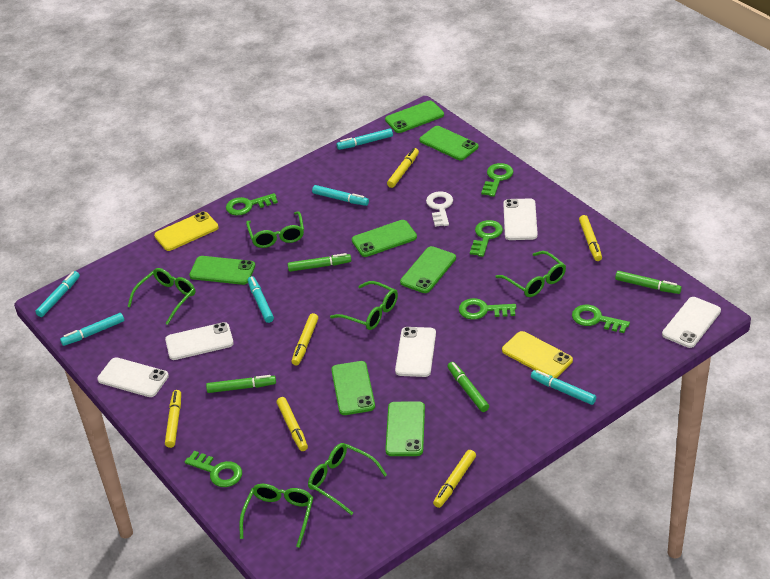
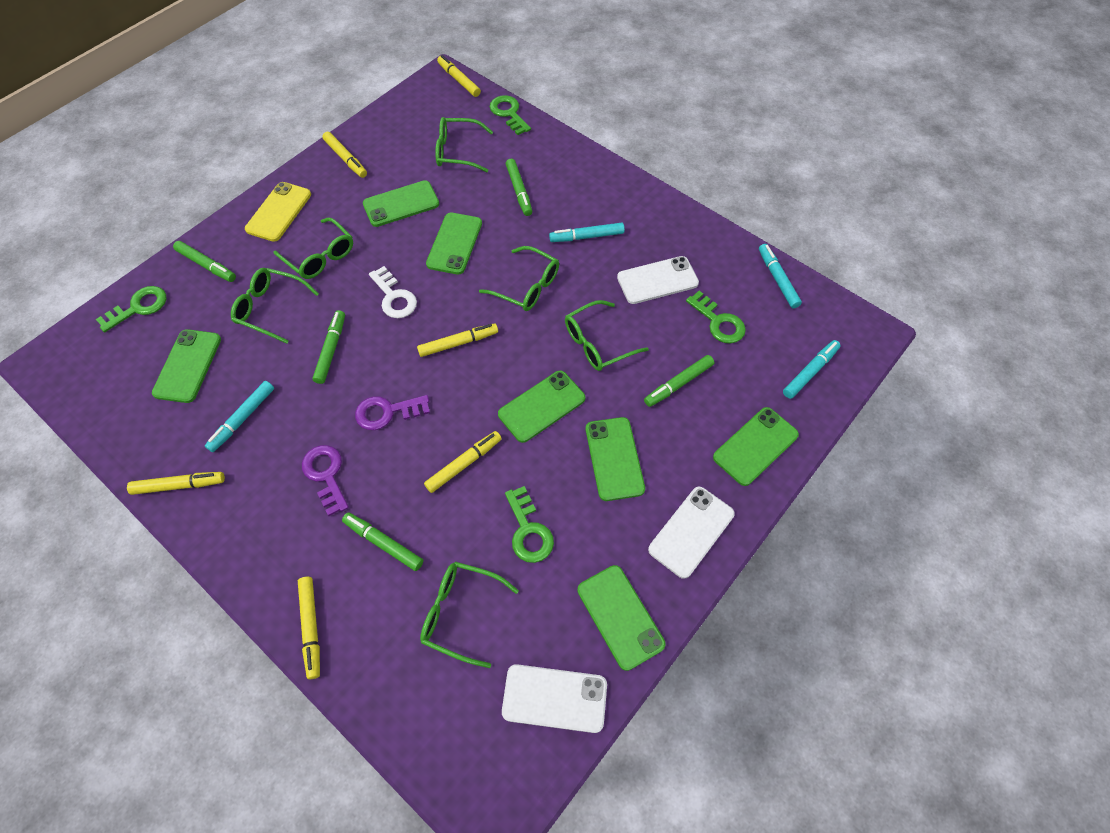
green key: [185,451,242,487] [226,193,278,216] [459,298,516,320] [470,220,503,257] [481,163,513,197] [572,305,630,333] = 6 -> [96,286,166,332] [490,95,531,135] [505,486,554,563] [686,291,746,344] = 4
green marker: [206,375,276,393] [288,253,351,272] [447,362,489,412] [615,271,682,294] = 4 -> [173,241,236,282] [312,310,345,384] [342,512,423,571] [506,159,532,216] [644,355,714,407] = 5
purple key: none = 0 -> [302,445,349,516] [355,395,430,430] = 2
turquoise marker: [35,271,80,317] [60,313,124,346] [247,276,274,323] [312,185,369,206] [336,128,393,150] [531,370,596,405] = 6 -> [205,381,274,452] [549,223,625,242] [759,244,802,308] [783,340,841,399] = 4
white phone: [97,357,169,397] [165,322,234,360] [395,327,436,377] [503,198,538,240] [662,297,721,348] = 5 -> [502,664,607,733] [617,256,699,304] [648,487,735,579] = 3
yellow phone: [154,211,218,251] [502,331,573,378] = 2 -> [245,182,311,242] = 1

